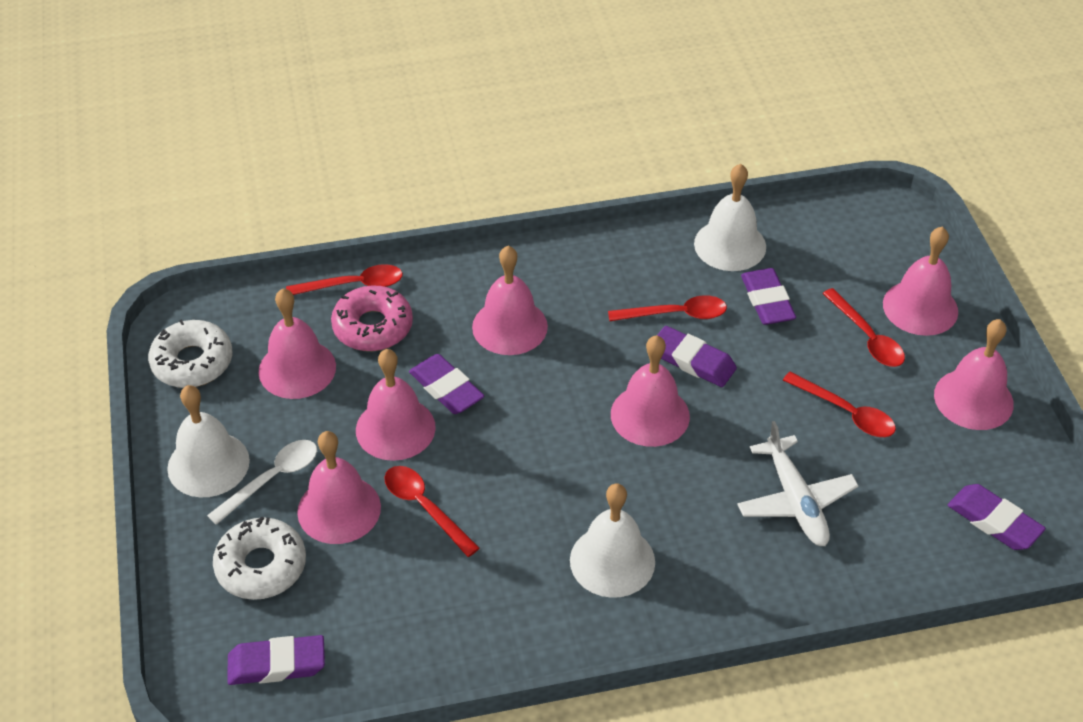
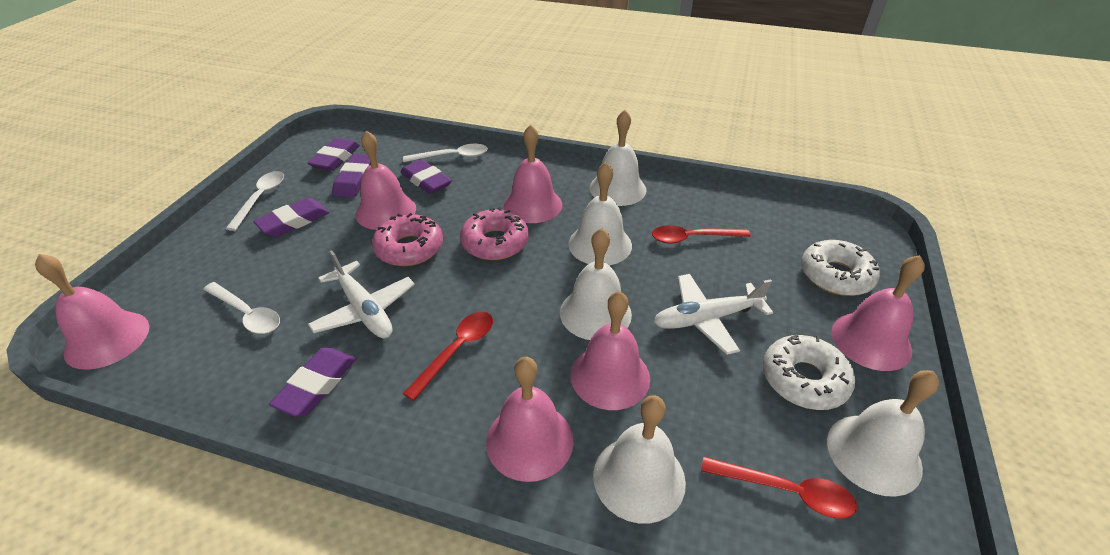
pink bell: [258,289,336,399] [297,431,381,544] [356,349,436,461] [472,246,548,355] [611,335,690,447] [883,227,958,336] [934,319,1014,430] = 7 -> [35,254,149,370] [356,131,416,230] [486,357,574,482] [504,124,562,223] [571,291,650,410] [831,255,925,371] = 6
pink donut: [331,285,413,351] = 1 -> [372,213,443,266] [460,207,529,260] = 2
red spoon: [286,264,403,295] [385,466,480,557] [608,295,727,321] [783,372,896,437] [822,288,905,367] = 5 -> [403,312,493,401] [652,225,751,243] [701,457,857,519] = 3
white bell: [167,385,250,497] [570,484,655,598] [694,164,766,271] = 3 -> [560,228,632,340] [568,162,632,265] [590,110,646,206] [593,395,686,524] [827,370,939,497] = 5
white plane: [737,421,858,546] = 1 -> [308,250,415,338] [654,274,773,355] = 2
white spoon: [207,440,317,525] = 1 -> [203,282,280,334] [226,171,284,231] [403,144,488,162] = 3

